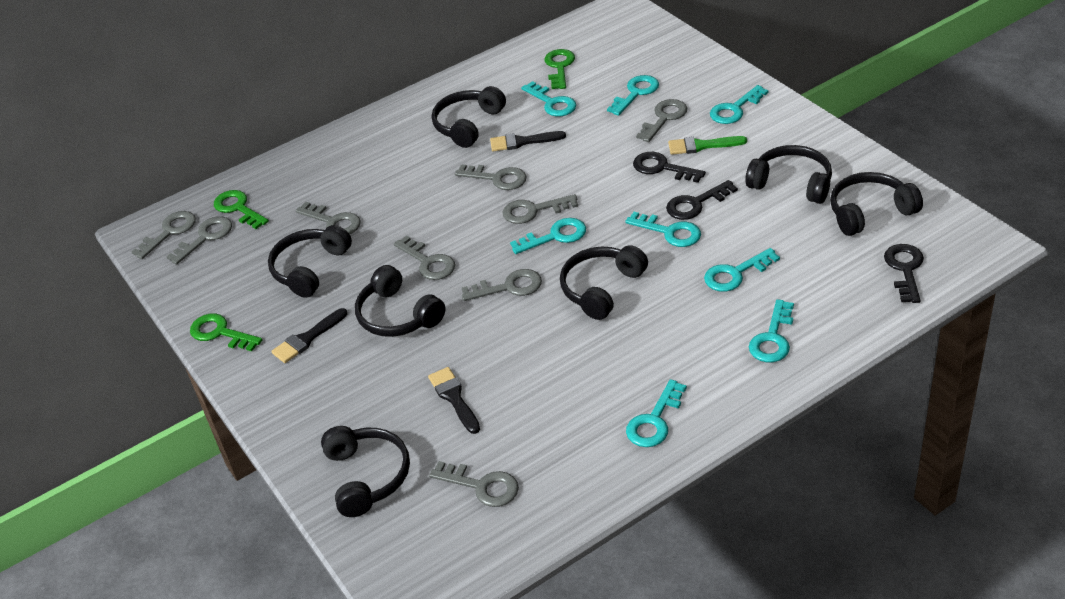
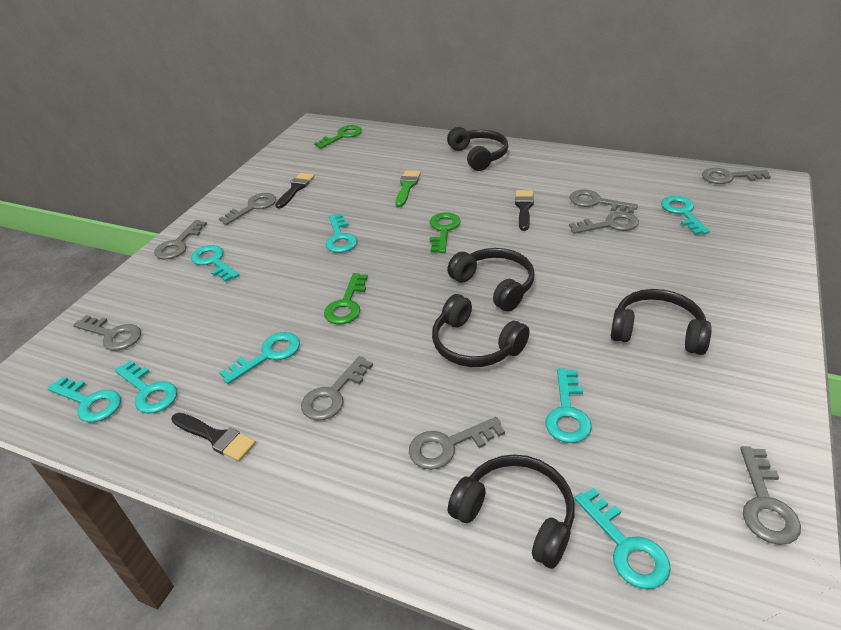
black headphones: [268,225,352,298] [321,426,410,517] [355,265,446,337] [432,86,506,148] [560,245,648,320] [745,145,832,204] [830,172,923,236] = 7 -> [432,294,530,367] [447,127,508,171] [447,248,535,312] [448,454,575,569] [611,289,712,355] = 5
black key: [633,152,706,183] [666,180,738,220] [884,244,924,303] = 3 -> none = 0

